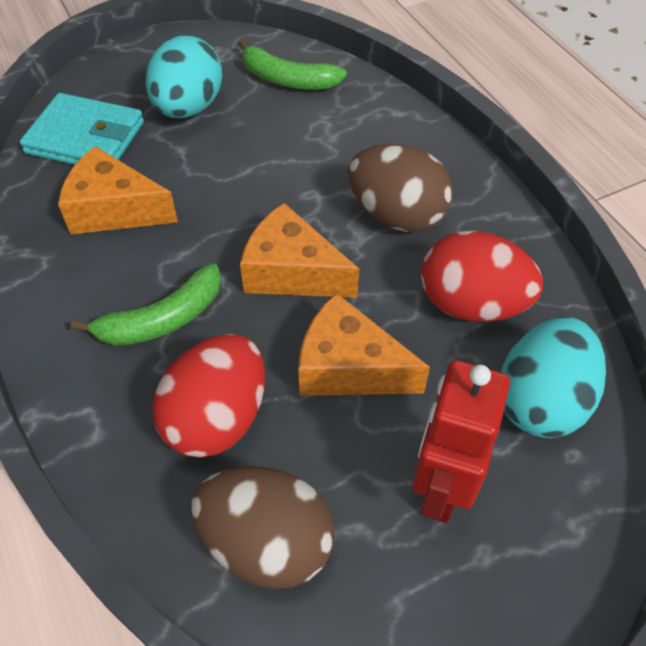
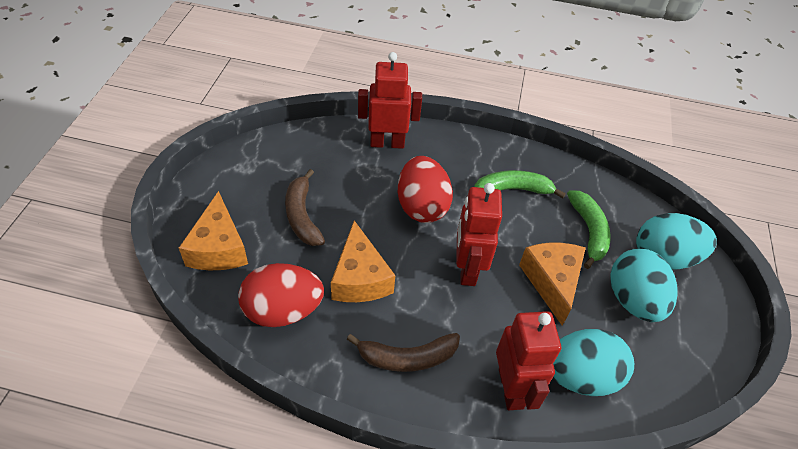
brown banana: none = 0 -> [285,169,325,246] [346,333,460,372] = 2
brown egg: [191,466,335,589] [348,144,453,232] = 2 -> none = 0
red robot: [413,360,510,523] = 1 -> [358,52,422,149] [456,183,502,286] [496,311,561,410] = 3
turquoise egg: [145,36,222,118] [501,317,606,438] = 2 -> [553,329,634,396] [610,249,678,322] [636,213,717,269] = 3
turquoise wallet: [20,93,144,165] = 1 -> none = 0

